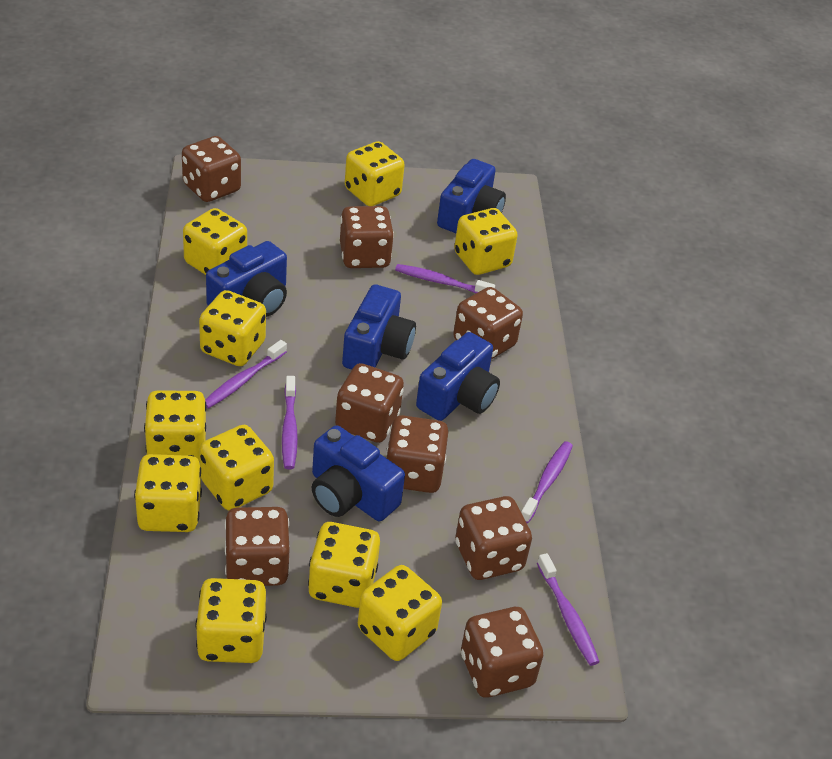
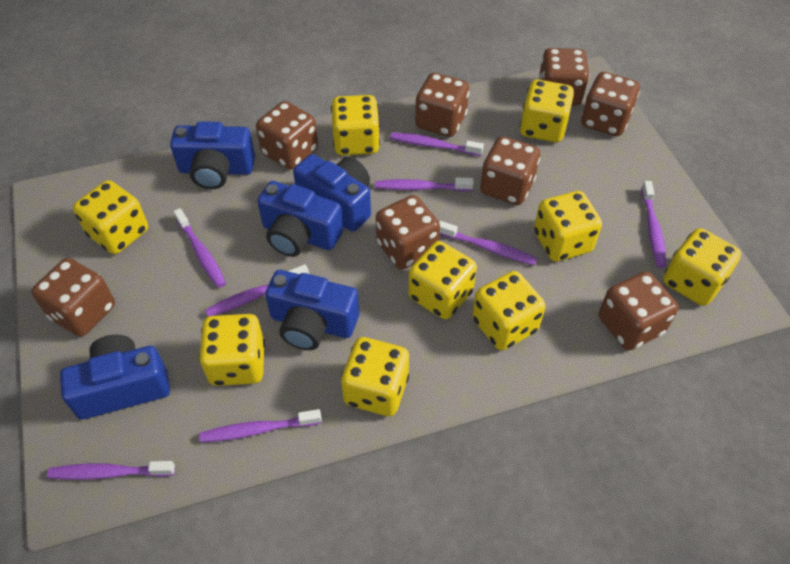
purple toothbrush: [205,340,287,409] [282,376,298,469] [395,264,495,293] [521,441,573,524] [537,553,599,666] = 5 -> [47,461,175,480] [173,208,226,288] [199,409,322,442] [205,264,309,317] [375,178,474,191] [390,132,484,156] [439,221,538,266] [641,181,666,268] = 8
yellow dice: [134,454,202,532] [144,390,206,463] [183,208,247,275] [196,578,267,663] [199,290,266,366] [199,425,274,510] [308,522,380,608] [345,141,405,206] [358,565,442,661] [454,208,518,275] = 10 -> [73,180,148,254] [199,314,265,386] [331,95,380,156] [341,337,409,416] [408,241,477,319] [472,271,546,351] [520,79,574,142] [534,191,602,262] [663,228,741,306] = 9

